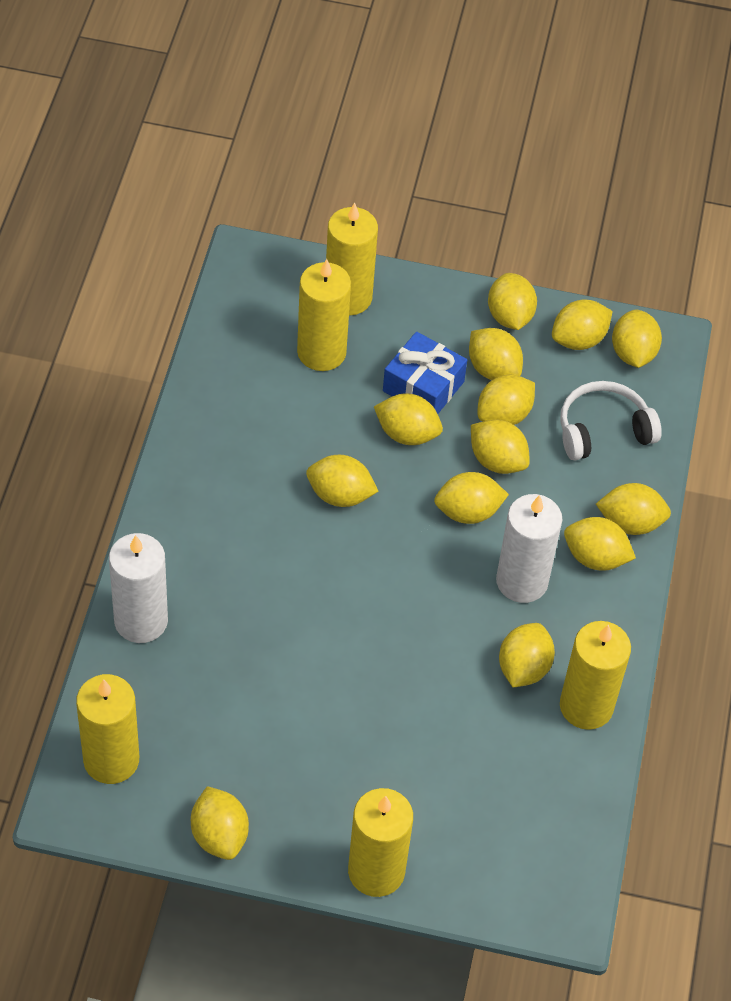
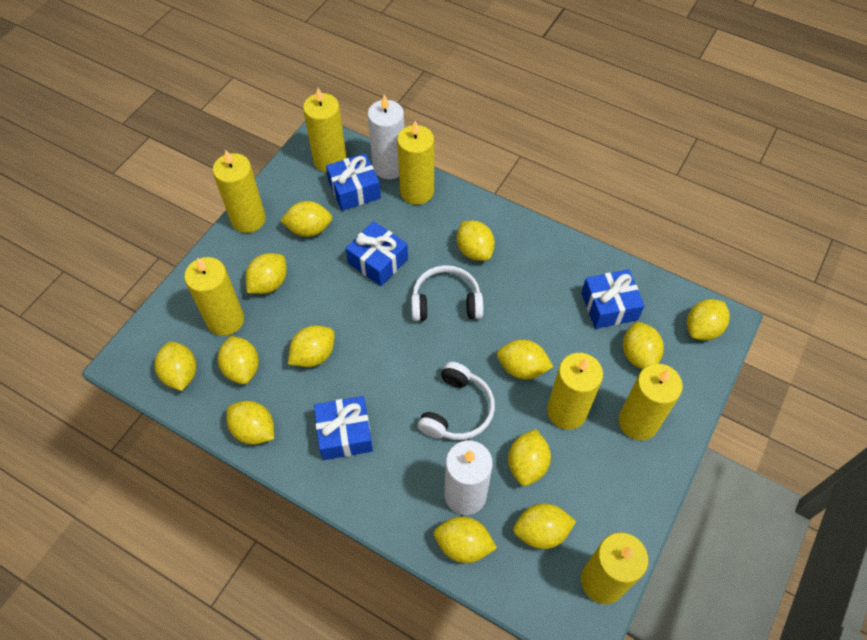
blue gift: [383,332,467,414] = 1 -> [314,396,373,460] [326,153,381,211] [346,221,408,286] [581,269,645,329] = 4
white headphones: [560,381,662,461] = 1 -> [411,265,483,321] [418,362,495,440] = 2
yellow candle: [76,674,139,784] [297,259,351,371] [326,202,378,316] [348,788,413,897] [560,621,631,730] = 5 -> [184,257,244,336] [213,149,266,233] [303,88,346,173] [397,121,434,205] [547,353,603,430] [581,532,648,604] [618,364,683,440] = 7

